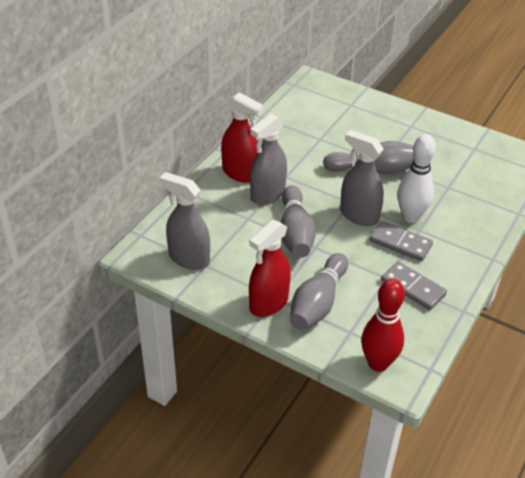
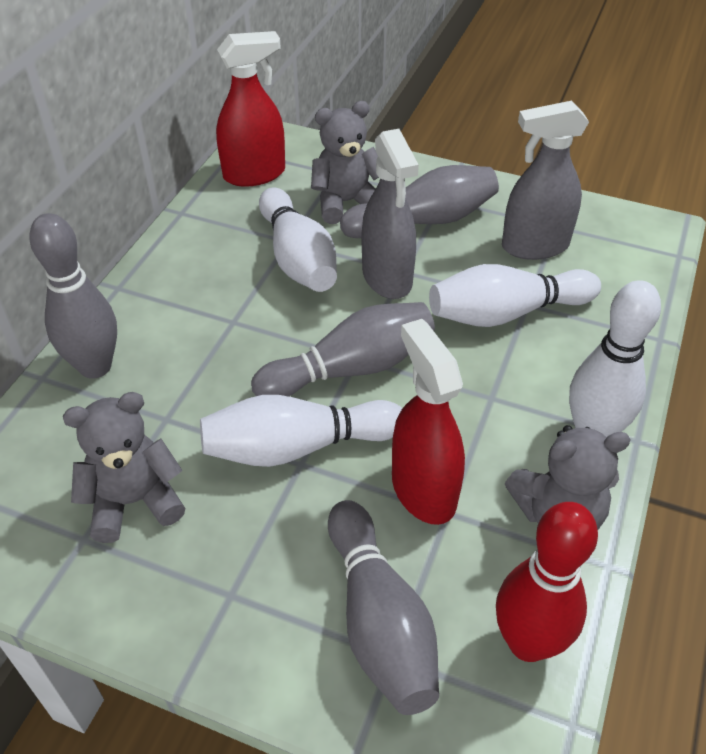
grey bowling pin: [280,186,316,258] [290,253,348,330] [323,141,414,174] = 3 -> [29,213,117,379] [251,302,435,397] [328,500,439,715] [340,165,499,238] = 4
grey domino: [370,221,433,261] [381,261,447,310] = 2 -> none = 0
grey spray bottle: [160,172,210,270] [250,113,287,205] [340,130,384,226] = 3 -> [362,129,419,299] [502,100,589,260] = 2
grey teddy bear: none = 0 -> [63,392,185,543] [311,101,379,224] [505,425,631,530] = 3
white bowling pin: [398,134,436,223] = 1 -> [200,395,402,467] [259,188,337,292] [429,264,601,327] [569,280,661,437] = 4

